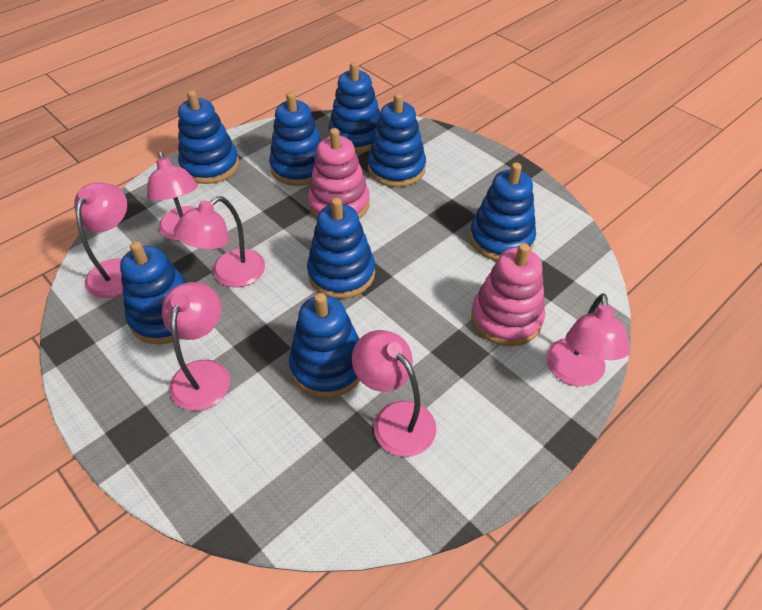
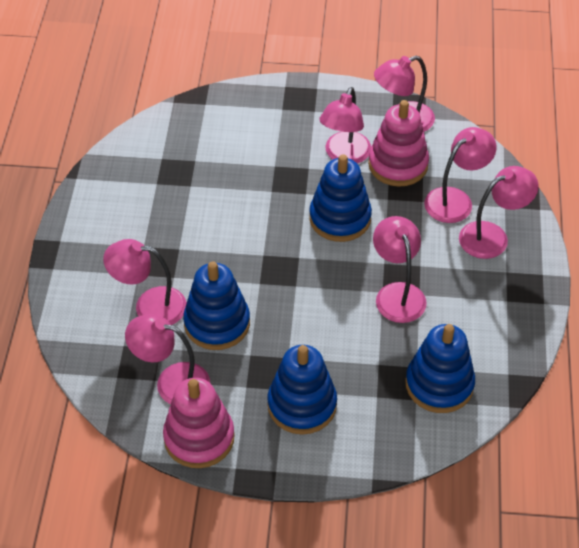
blue stacking toy: [120,241,188,344] [178,90,239,184] [269,92,322,186] [289,293,360,398] [307,198,375,299] [328,61,380,153] [368,93,426,187] [470,163,536,261] = 8 -> [183,261,250,350] [267,345,337,435] [309,154,372,242] [406,324,475,413] = 4
pink lamp: [74,183,127,298] [147,151,198,241] [162,282,230,411] [174,196,265,287] [352,330,436,457] [546,293,630,386] = 6 -> [103,239,187,325] [125,314,210,404] [319,87,371,164] [373,216,427,323] [374,56,435,132] [424,127,497,223] [459,166,539,259] = 7

